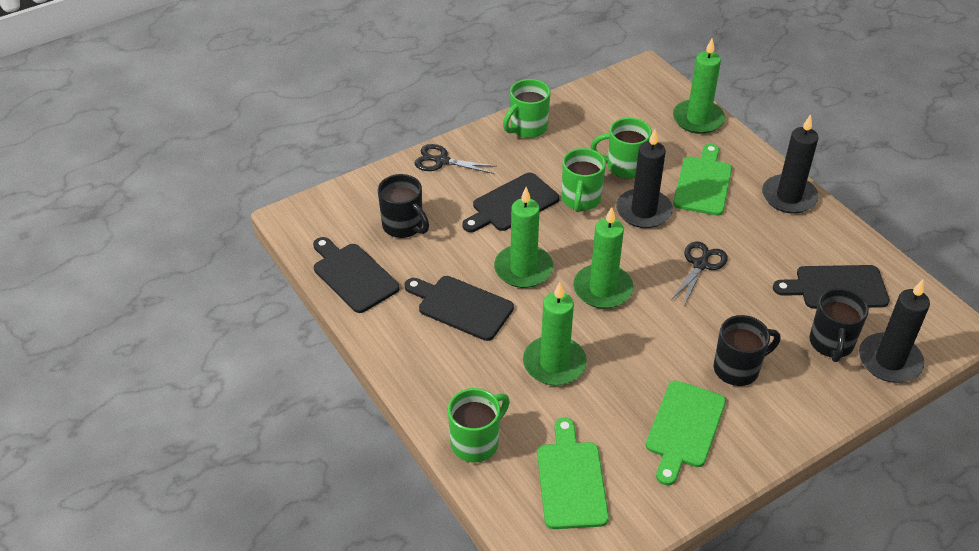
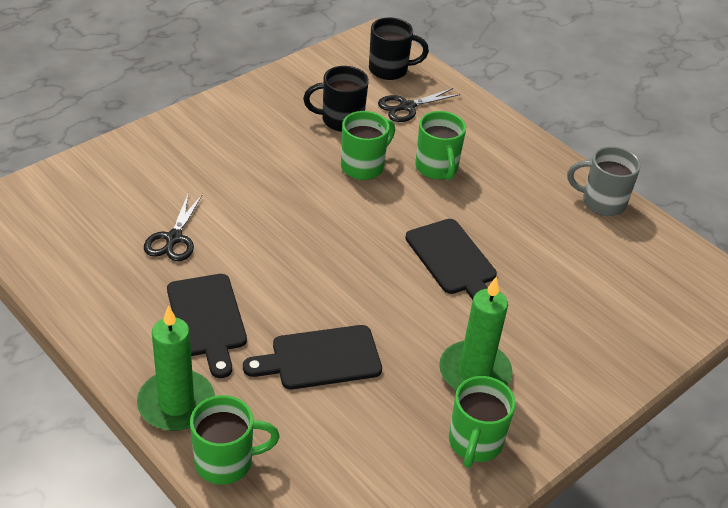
black candle: [616,130,673,228] [762,114,819,214] [859,280,930,383] = 3 -> none = 0
black cutting board: [313,237,400,313] [405,276,514,341] [462,173,559,232] [773,265,890,309] = 4 -> [167,274,247,378] [243,325,382,389] [405,219,497,300] = 3
black mug: [378,174,429,238] [714,315,780,386] [809,288,869,362] = 3 -> [303,66,369,132] [369,17,429,80] = 2
green candle: [494,187,553,288] [523,282,587,386] [573,207,634,309] [673,39,725,134] = 4 -> [137,305,215,431] [439,277,512,391] = 2
green cutting board: [537,417,609,529] [646,381,726,486] [673,144,732,216] = 3 -> none = 0
grey mug: none = 0 -> [567,146,641,216] = 1

